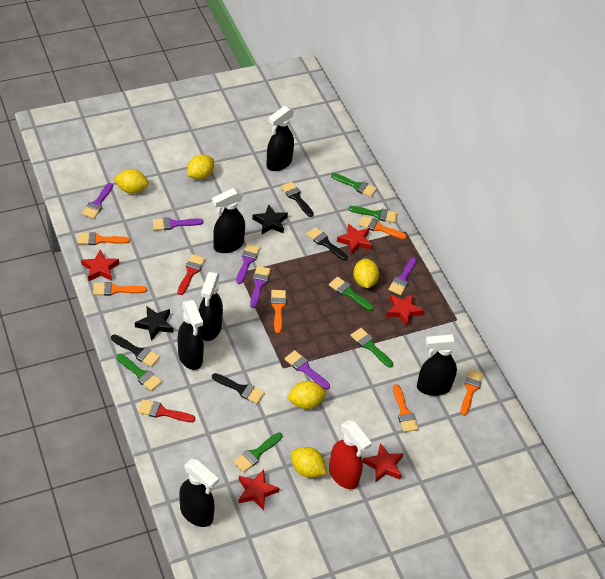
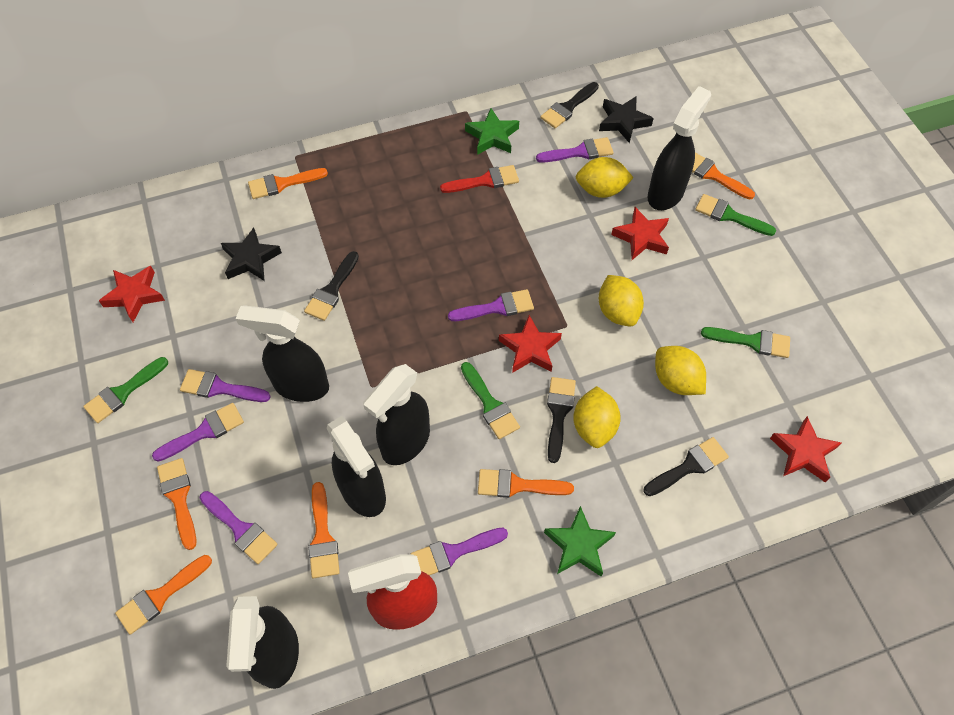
black spray bottle: [178,300,204,370] [179,459,219,527] [199,271,223,341] [212,188,245,253] [266,106,294,171] [417,334,460,396] = 6 -> [226,596,299,689] [236,305,329,402] [327,416,386,517] [363,364,430,465] [648,86,711,210] = 5
green brush: [116,354,162,391] [234,432,282,472] [329,277,374,311] [331,173,377,197] [348,206,398,223] [350,328,393,368] = 6 -> [83,357,168,423] [461,362,520,439] [695,194,776,236] [701,327,790,358] = 4
green star: none = 0 -> [465,108,519,155] [544,506,616,576] = 2
red brush: [138,399,195,422] [178,254,205,295] = 2 -> [440,165,519,193] = 1
red star: [81,250,119,282] [239,469,279,511] [337,224,372,255] [363,443,404,483] [386,294,424,327] = 5 -> [99,266,165,322] [499,315,562,373] [611,207,669,260] [770,416,841,483] = 4
yellow lemon: [114,169,149,194] [187,154,214,180] [287,381,326,409] [291,447,327,478] [353,259,379,288] = 5 -> [573,386,621,448] [576,157,634,198] [599,275,644,326] [655,346,706,395] = 4

